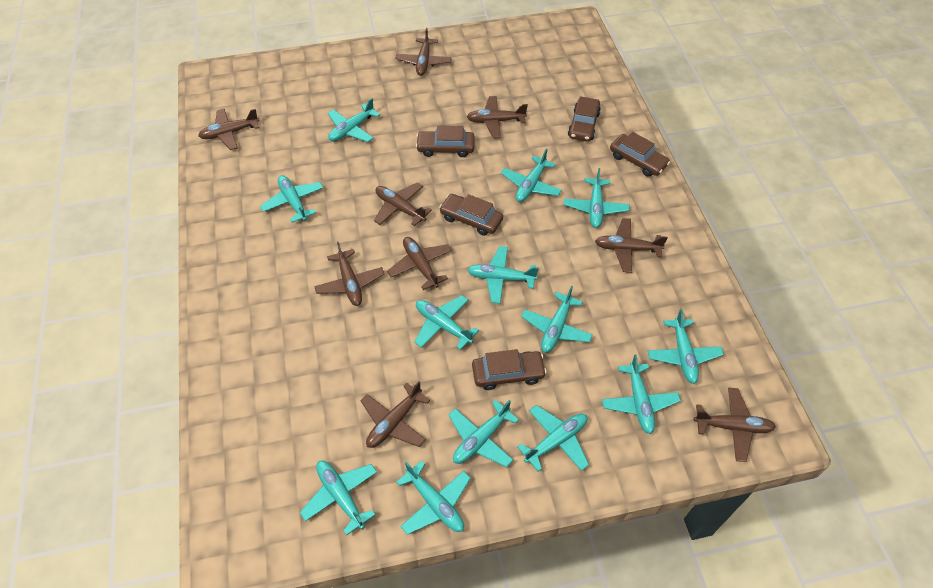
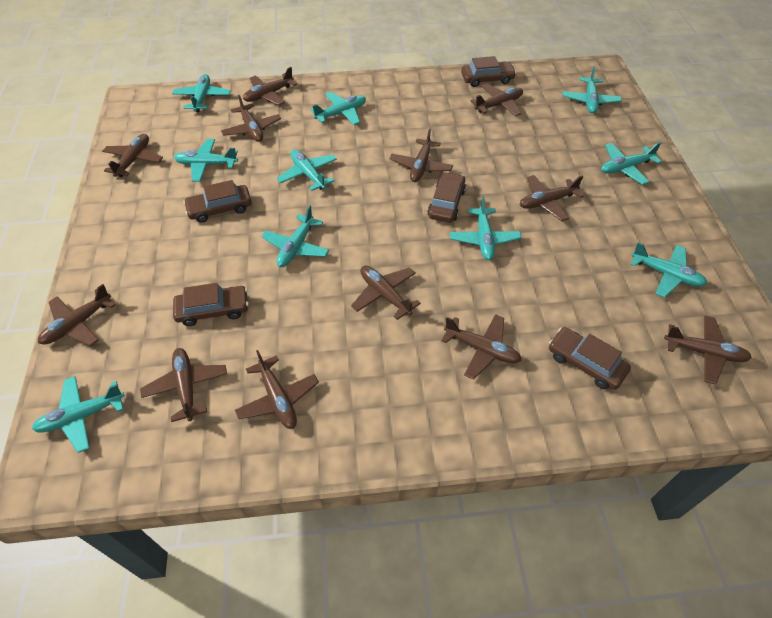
brown plane: [198,109,259,150] [314,242,384,306] [361,381,430,448] [374,183,432,226] [387,237,452,290] [396,28,452,76] [467,96,528,138] [595,218,668,273] [694,388,776,462] = 9 -> [38,284,116,347] [102,134,163,177] [140,348,227,422] [221,95,281,142] [235,350,319,429] [243,67,297,105] [351,266,421,320] [389,128,453,182] [441,314,522,380] [471,84,523,117] [520,175,584,221] [664,316,752,385] = 12
turquoise plane: [260,175,323,223] [300,461,377,536] [328,98,380,142] [397,460,471,535] [414,295,479,350] [448,400,519,467] [467,246,539,304] [501,149,562,202] [517,405,589,472] [521,286,593,353] [564,168,629,228] [602,355,681,434] [648,309,724,384] = 13 -> [32,376,125,453] [172,74,230,112] [174,139,238,182] [261,205,329,267] [277,149,337,191] [311,92,366,125] [450,196,521,260] [563,66,622,113] [601,142,662,185] [630,242,707,298] = 10

